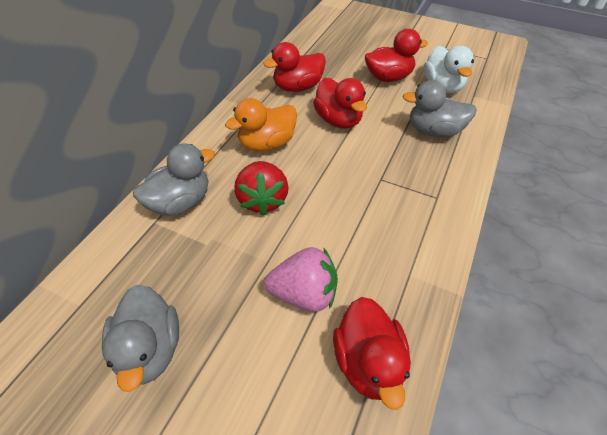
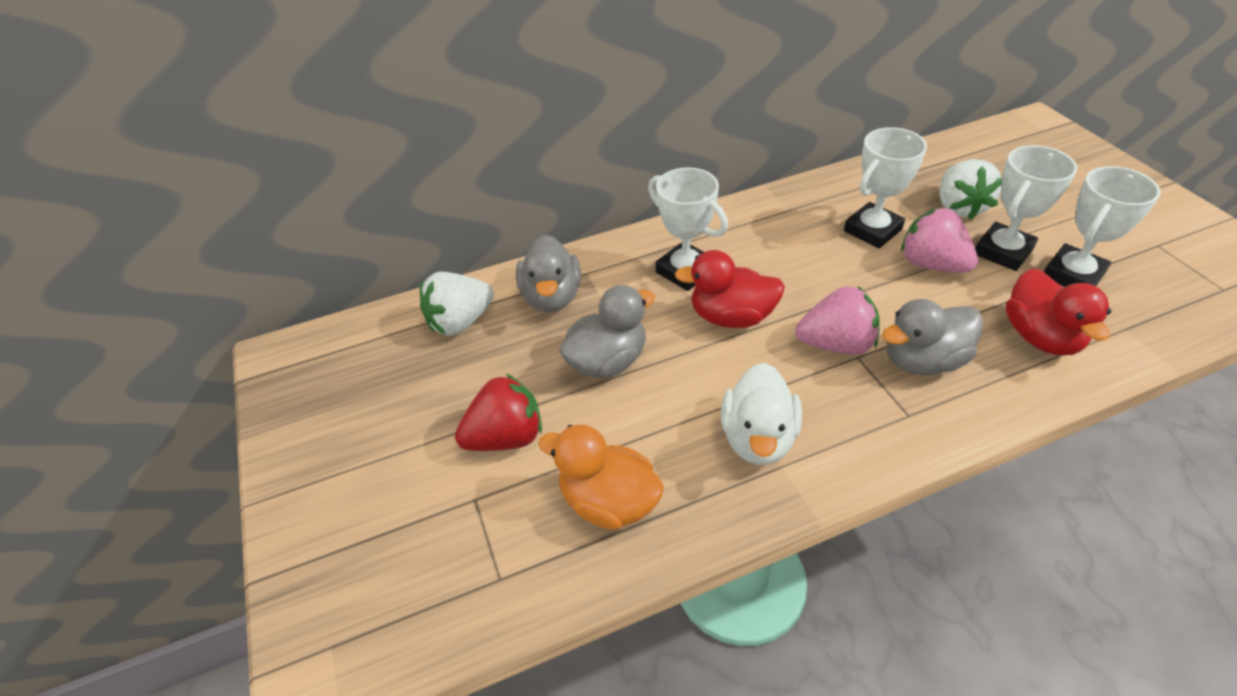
pink strawberry: [264,247,338,312] = 1 -> [795,286,879,355] [901,207,978,273] = 2
red duck: [263,42,326,92] [313,78,367,129] [333,297,411,410] [365,29,428,82] = 4 -> [675,250,785,328] [1005,268,1111,355] = 2
white strawberry: none = 0 -> [420,272,494,336] [940,159,1002,220] = 2
white trophy: none = 0 -> [648,167,728,291] [844,127,927,248] [975,145,1077,271] [1044,166,1161,287] = 4

